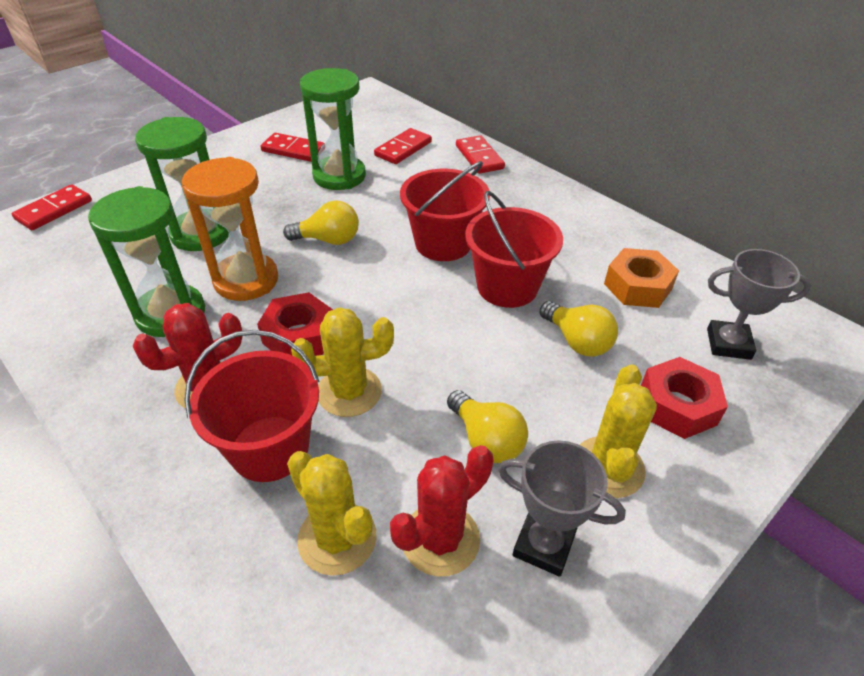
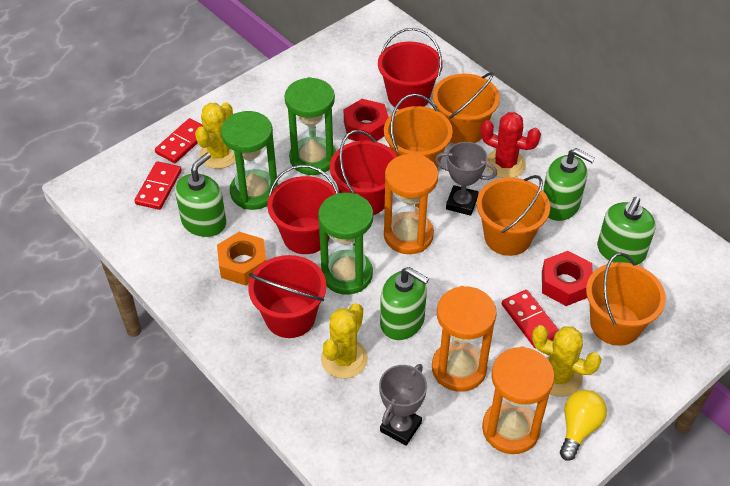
green soap dispenser: none = 0 -> [175,152,226,237] [380,267,429,340] [543,148,595,221] [597,197,656,265] = 4
orange bucket: none = 0 -> [384,94,453,169] [433,72,500,144] [477,175,550,256] [586,253,666,346] = 4
orange hourglass: [182,157,278,301] = 1 -> [384,154,438,254] [432,286,497,392] [482,346,555,454] = 3
red bucket: [184,330,320,482] [400,161,490,261] [465,191,563,308] = 3 -> [248,255,326,338] [267,165,339,254] [330,130,398,215] [378,28,443,110] = 4
red cactus: [133,303,243,409] [390,445,494,577] = 2 -> [481,112,541,178] = 1
red domino: [11,184,92,230] [260,133,324,162] [374,128,432,164] [456,135,505,174] = 4 -> [134,161,182,210] [155,118,203,163] [502,290,559,348] = 3
yellow light bulb: [283,200,359,245] [447,390,528,463] [540,301,618,357] = 3 -> [560,390,607,461] = 1

